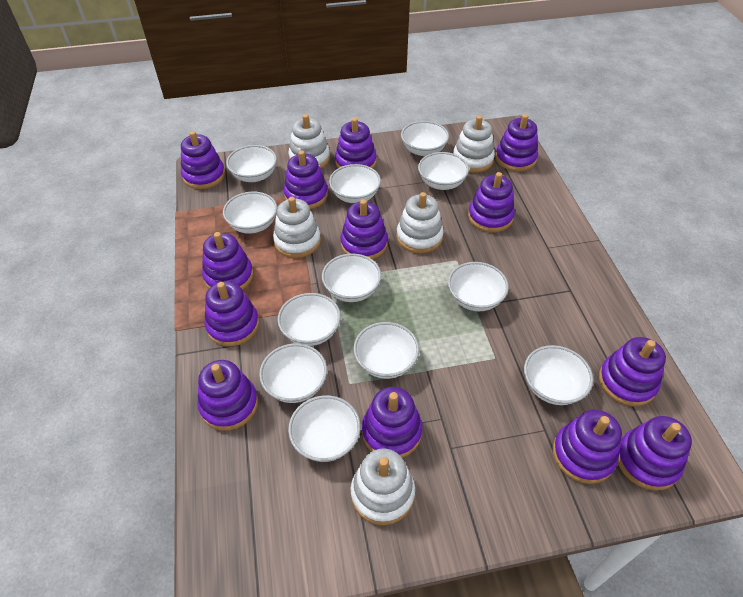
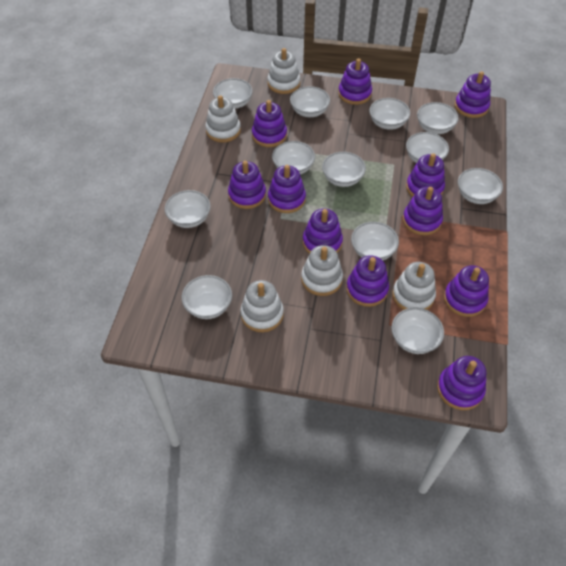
purple stacking toy: [181,131,225,189] [198,360,258,431] [202,232,253,290] [205,281,259,347] [284,151,328,209] [335,118,377,168] [340,199,388,260] [362,387,422,458] [468,172,515,233] [495,114,538,172] [553,410,622,484] [599,337,666,406] [618,416,692,491] = 13 -> [228,161,266,209] [252,100,287,147] [268,165,306,213] [303,209,343,254] [338,58,372,105] [346,255,389,307] [403,187,443,235] [406,153,445,197] [437,356,486,410] [444,265,489,317] [455,71,491,118] = 11

